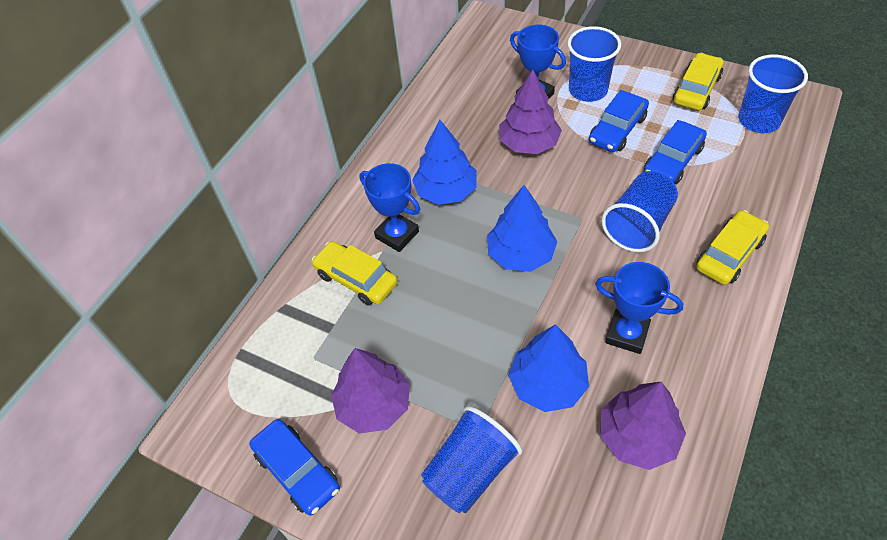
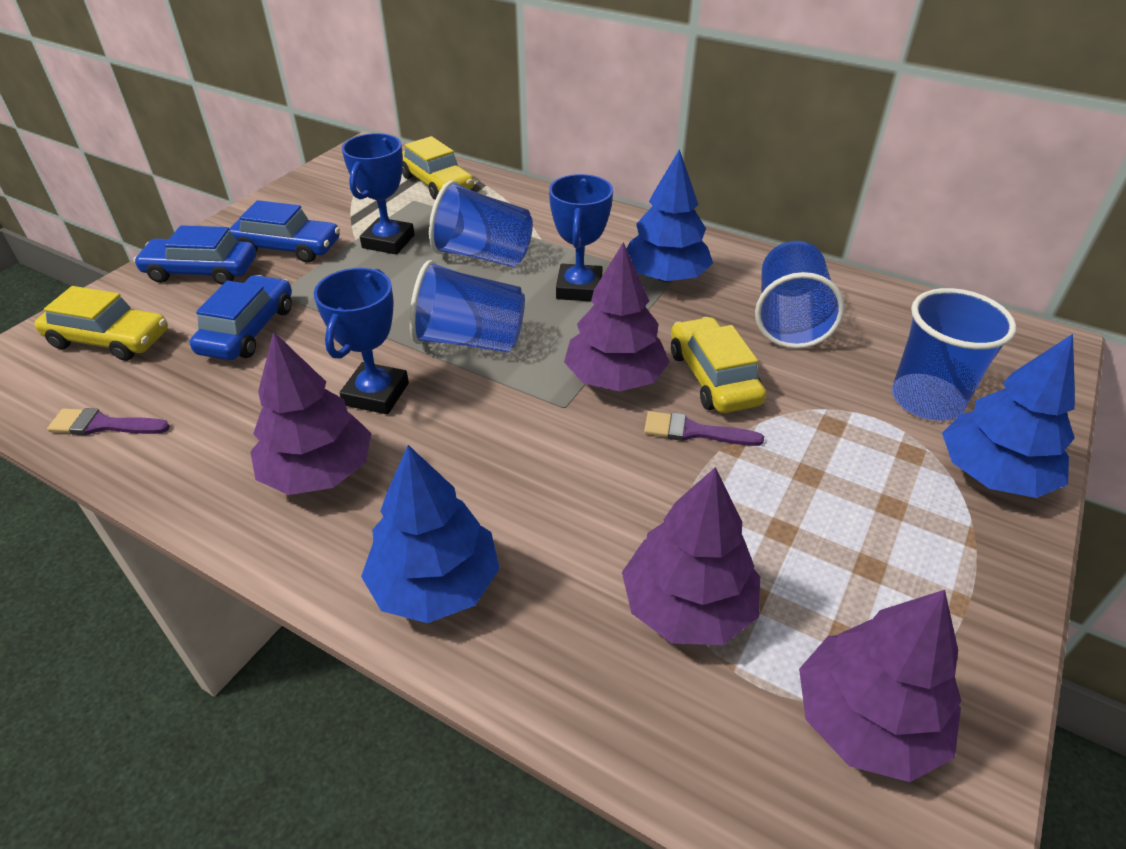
purple brush: none = 0 -> [47,408,170,435] [644,411,764,446] = 2
purple tree: [331,348,410,434] [499,70,562,154] [600,382,686,470] = 3 -> [250,331,371,495] [564,242,669,392] [622,467,760,645] [799,590,961,782] = 4

